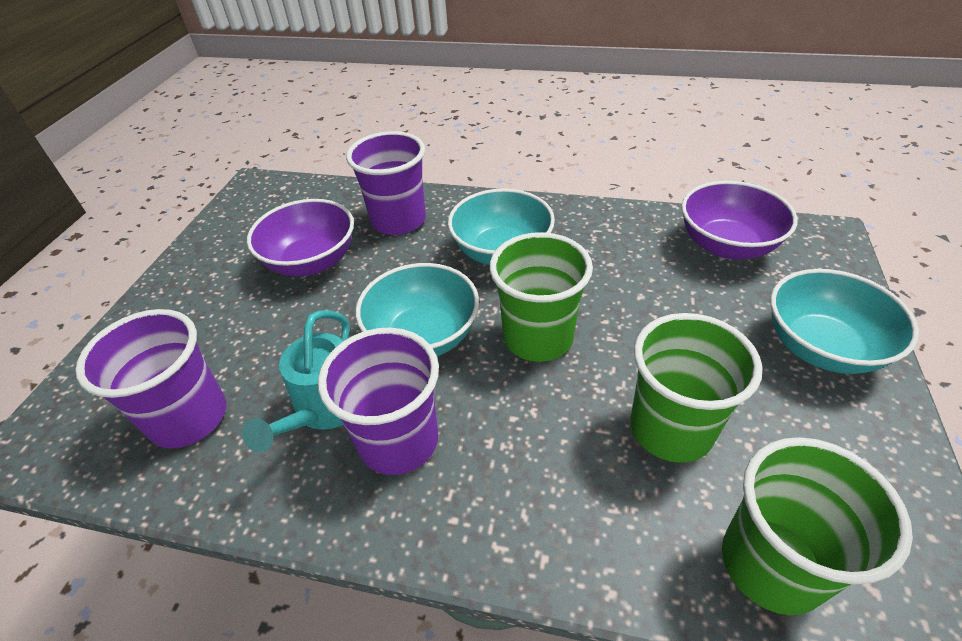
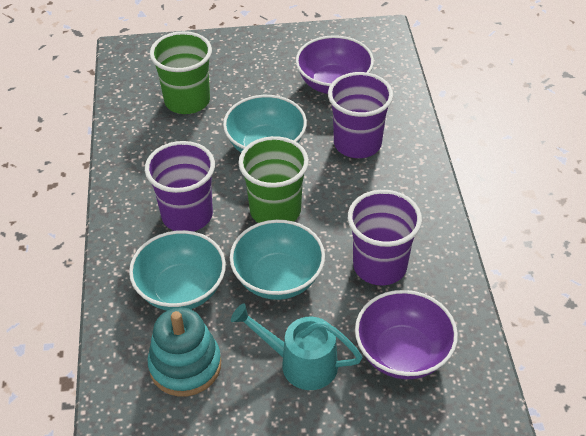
green cup: [490,232,593,362] [631,313,763,463] [722,437,913,615] = 3 -> [150,31,212,114] [238,136,309,223] = 2
turquoise stacking toy: none = 0 -> [148,308,221,397] = 1

